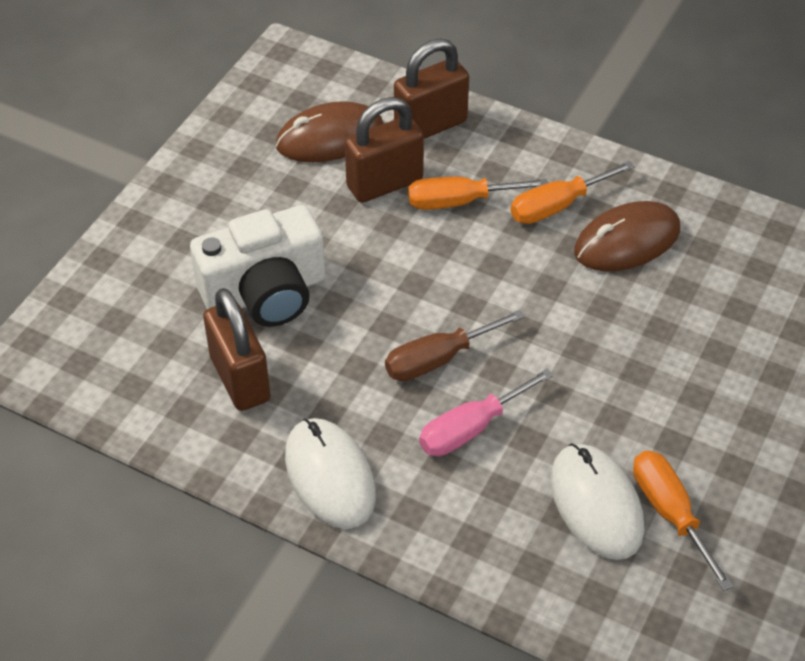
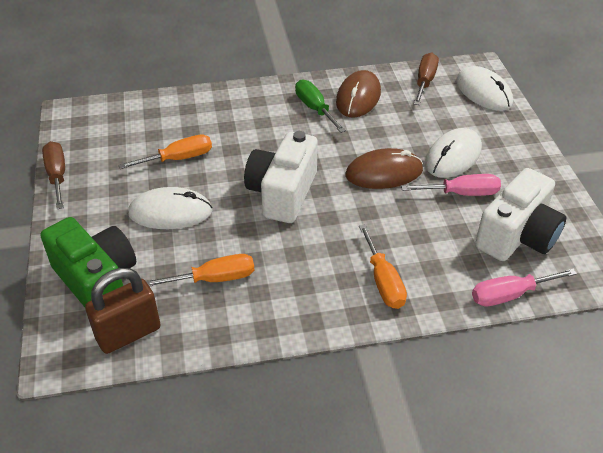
brown padlock: [203,288,271,411] [345,97,424,203] [394,39,469,139] = 3 -> [85,268,161,354] = 1
brown screwdriver: [385,310,525,381] = 1 -> [42,141,65,209] [414,53,439,105] = 2
green camera: none = 0 -> [40,217,136,307] = 1
green screwdriver: none = 0 -> [295,79,346,133] = 1
pink screwdriver: [419,368,554,456] = 1 -> [401,174,501,196] [472,268,577,306] = 2
white camera: [190,205,325,327] = 1 -> [244,131,318,223] [475,168,566,261] = 2
white mouse: [285,418,376,529] [551,443,644,560] = 2 -> [128,187,212,229] [425,128,482,178] [456,66,513,111] = 3

